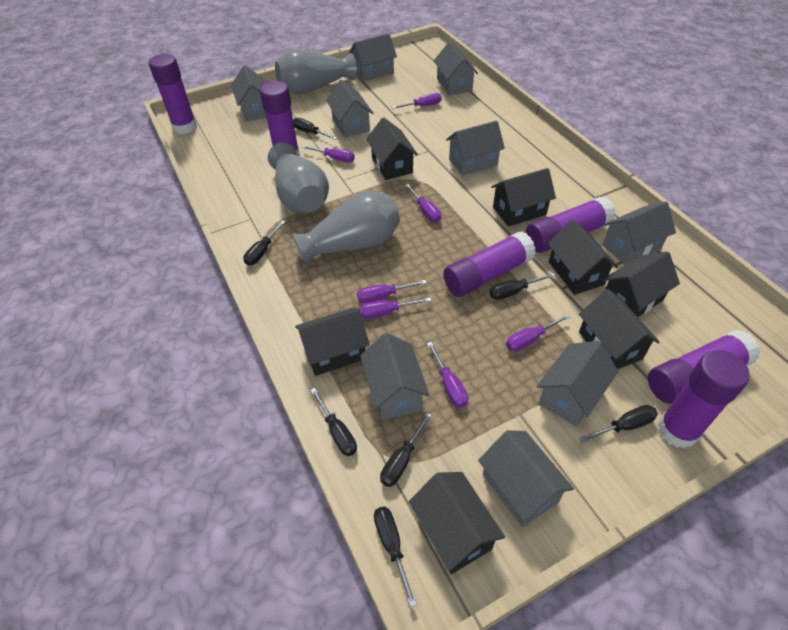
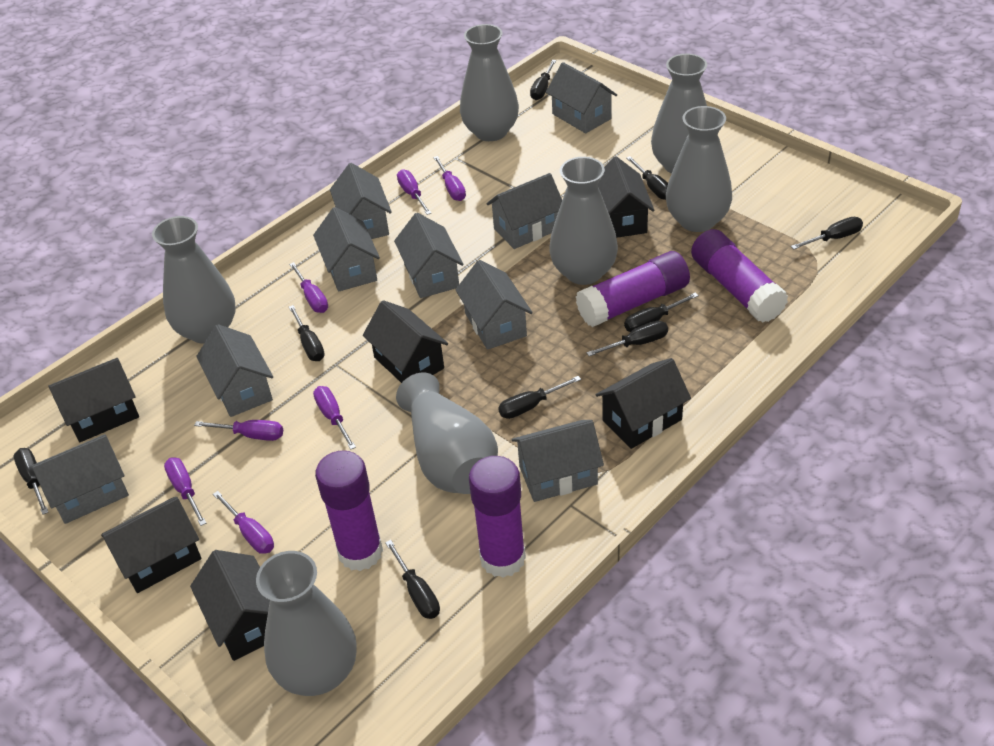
black house: [295,308,370,376] [366,117,418,180] [409,472,505,574] [491,168,556,227] [548,220,618,295] [579,289,660,369] [602,251,680,317] = 7 -> [49,358,139,442] [101,497,201,593] [190,550,270,661] [363,300,448,383] [595,358,691,449] [597,156,654,238] = 6
black screwdriver: [243,220,286,266] [293,118,337,140] [310,388,357,456] [374,507,417,607] [380,413,431,487] [489,273,556,300] [579,405,658,443] = 7 -> [14,448,48,515] [289,305,325,361] [385,540,440,619] [498,376,581,419] [530,60,556,100] [587,321,668,356] [624,292,699,332] [626,156,668,200] [791,217,863,249] = 9
grey vase: [268,142,329,213] [275,49,357,94] [292,191,400,266] = 3 -> [152,216,236,344] [256,551,357,696] [396,373,498,494] [460,24,519,141] [549,157,618,285] [651,54,707,174] [666,106,732,232] = 7
purple glue stick: [149,54,197,134] [260,81,300,157] [443,231,536,297] [526,196,616,253] [648,330,761,404] [658,350,750,449] = 6 -> [315,450,383,571] [469,456,526,578] [576,251,690,327] [691,229,788,323] = 4

